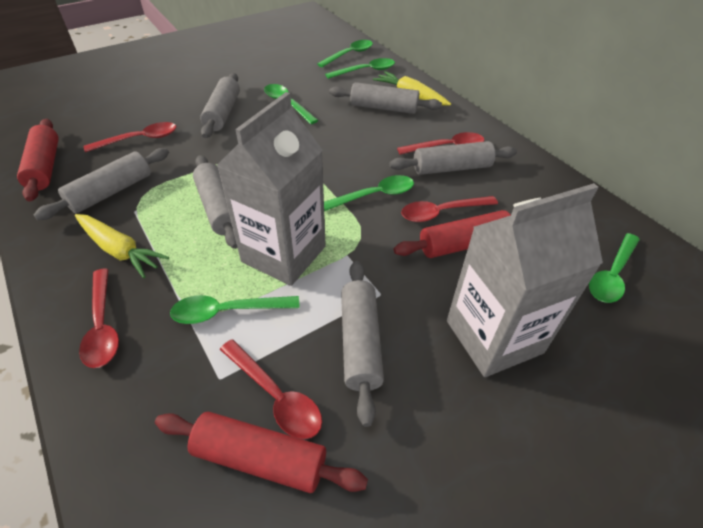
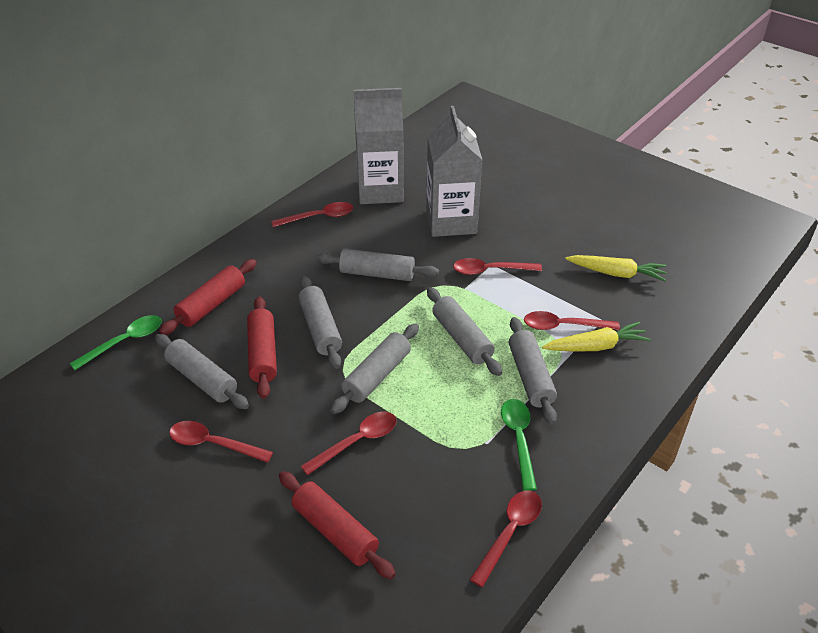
green spoon: [170,295,300,324] [264,84,318,124] [317,40,373,67] [324,175,414,211] [325,58,395,79] [589,233,640,303] = 6 -> [70,315,162,370] [501,399,537,491] = 2
red spoon: [79,268,119,368] [84,122,176,152] [220,339,322,439] [397,132,484,155] [401,196,498,222] = 5 -> [169,421,273,463] [271,202,353,227] [300,412,396,475] [453,258,542,275] [470,490,542,587] [524,311,620,330] = 6

